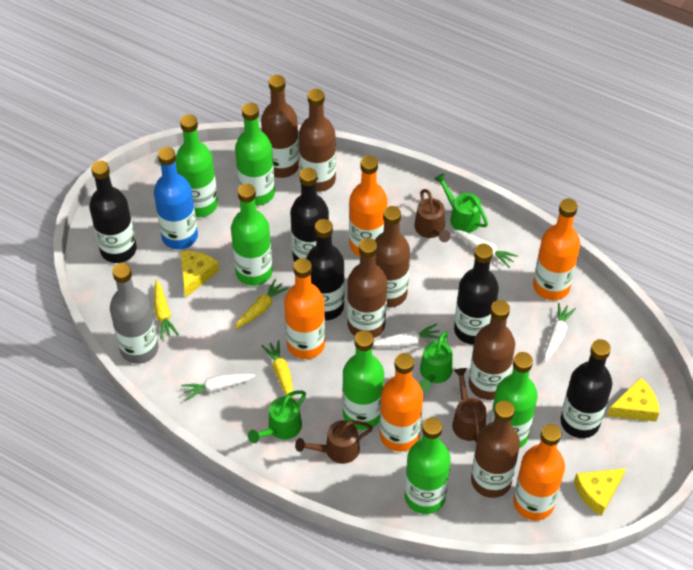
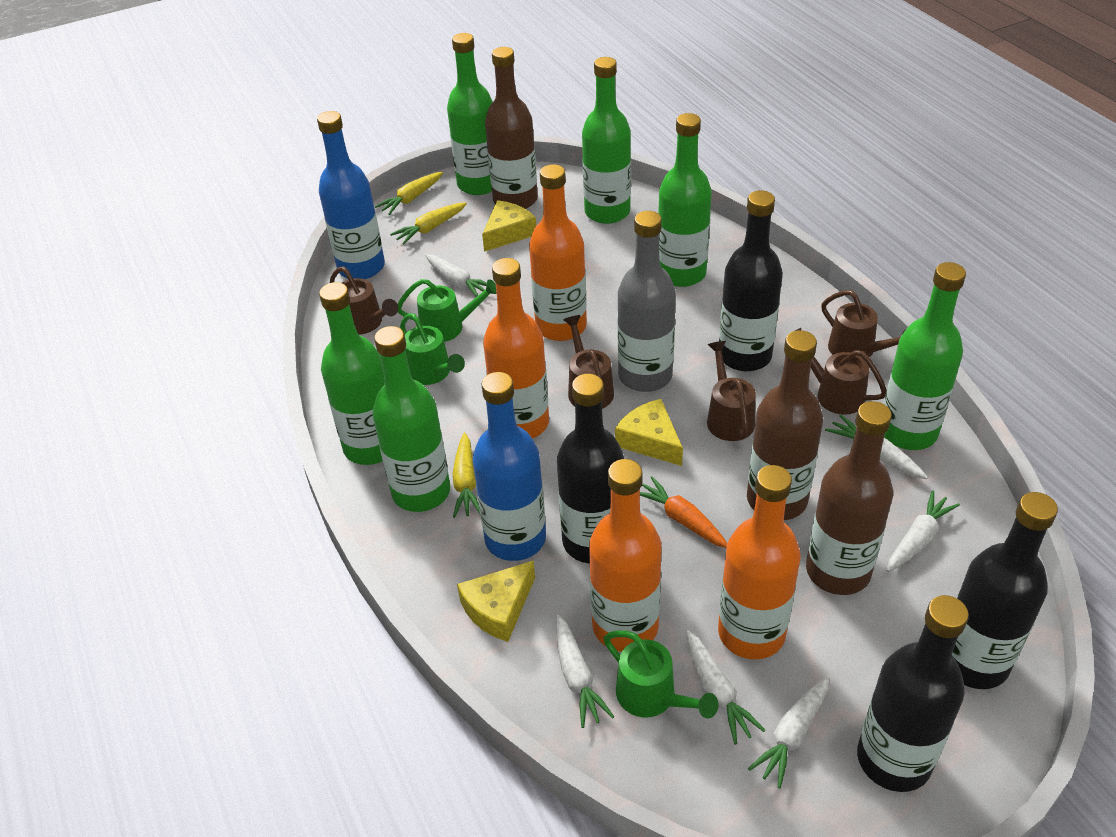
black bottle: [89,161,137,263] [290,168,329,262] [306,219,345,320] [454,244,499,345] [560,339,612,438] = 5 -> [557,374,624,563] [719,190,783,371] [857,595,969,792] [952,492,1058,689] = 4
blue bottle: [154,147,198,250] = 1 -> [317,111,385,279] [473,372,546,561] = 2
brown bottle: [261,75,299,178] [299,89,336,192] [347,238,387,338] [375,206,410,308] [469,300,515,400] [471,401,520,498] = 6 -> [485,47,538,209] [747,330,823,520] [806,401,893,595] = 3
brown watering can: [295,420,373,464] [414,189,451,242] [452,368,486,443] = 3 -> [330,267,398,335] [563,315,614,409] [707,341,756,441] [795,328,887,415] [821,290,905,358] = 5
orange bottle: [284,258,325,359] [349,156,388,257] [380,353,423,452] [513,424,565,521] [533,199,580,300] = 5 -> [483,258,549,438] [529,164,587,341] [589,459,662,652] [718,465,801,660] = 4
orange carrot: none = 0 -> [640,476,728,548] = 1
white carrot: [181,374,255,401] [373,324,440,347] [455,230,518,268] [544,303,576,362] = 4 -> [425,254,487,297] [556,615,614,728] [687,630,766,745] [748,676,830,788] [825,415,928,479] [887,490,960,572] = 6

